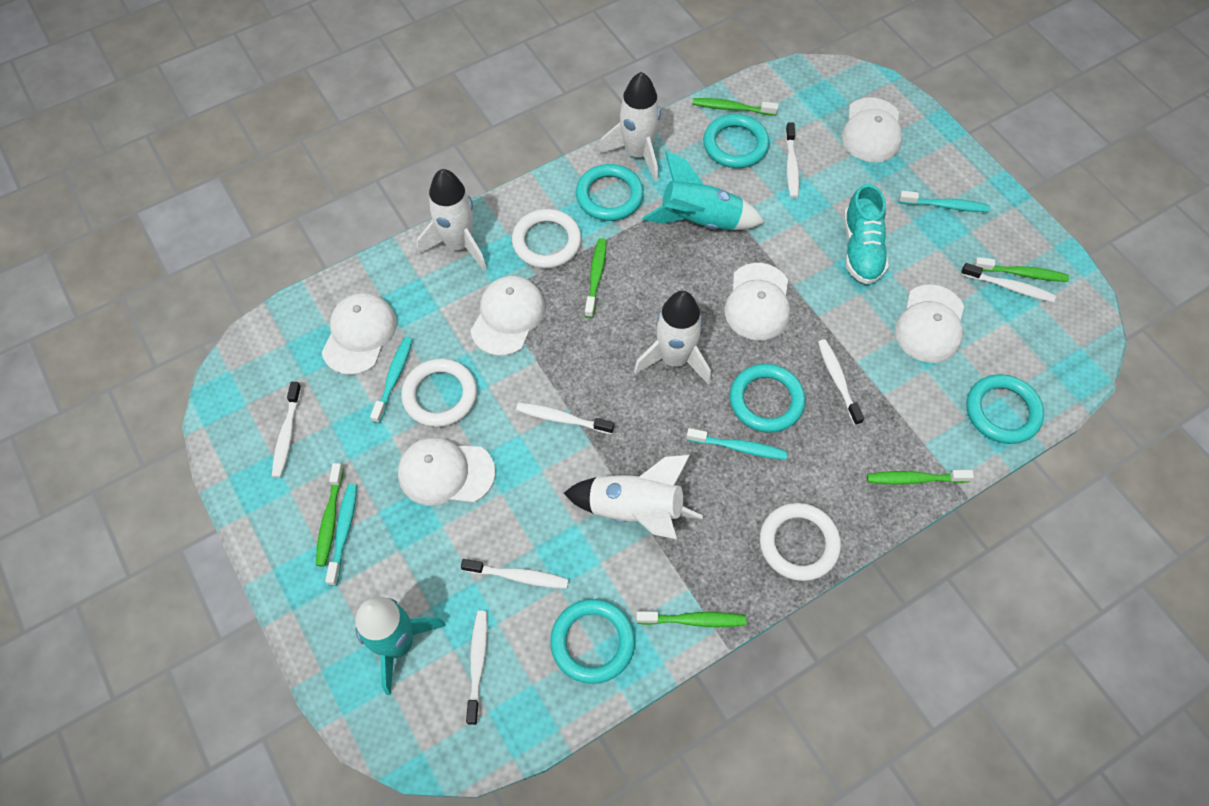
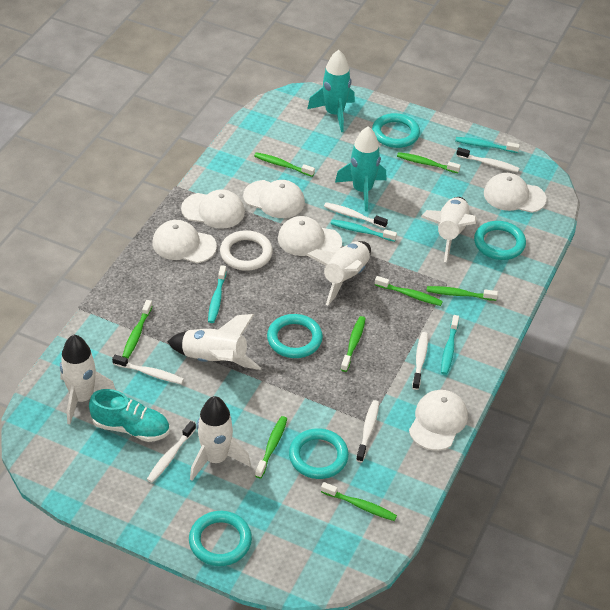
green toothbrush: [316,463,344,566] [585,238,606,318] [636,611,746,627] [693,98,779,116] [867,470,974,485] [974,257,1069,282] = 6 -> [122,300,153,358] [254,152,315,177] [255,416,287,478] [321,482,397,521] [341,316,366,372] [375,276,443,306] [397,152,461,173] [427,286,498,301] = 8
white ring: [401,358,477,427] [512,209,581,269] [760,503,841,581] = 3 -> [220,230,273,271] = 1
white rocket: [417,169,487,271] [564,454,703,539] [599,72,661,182] [634,291,711,385] = 4 -> [60,335,116,425] [167,314,261,370] [190,396,251,481] [307,241,371,305] [421,197,476,262] = 5
white toothbrush: [272,382,302,478] [461,559,569,588] [466,611,488,725] [516,403,614,434] [785,122,799,198] [818,339,864,425] [961,263,1056,302] = 7 -> [112,355,184,384] [147,421,196,483] [324,202,388,228] [356,400,379,462] [412,332,428,390] [456,147,519,172] = 6

